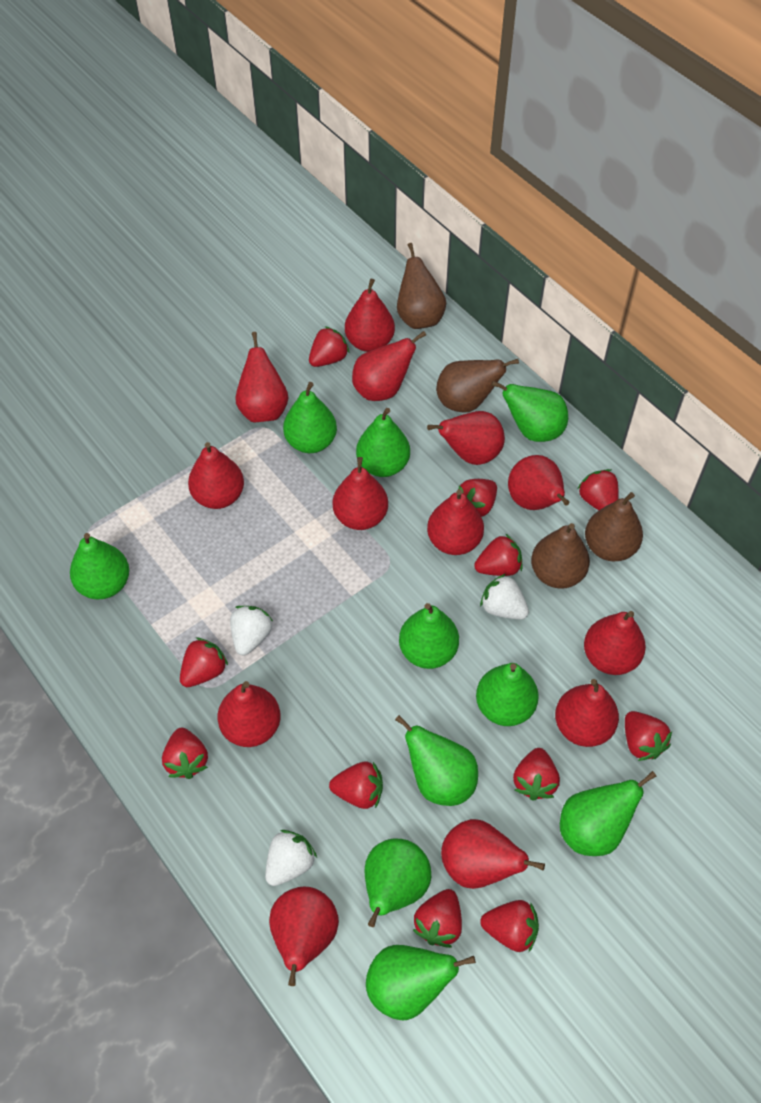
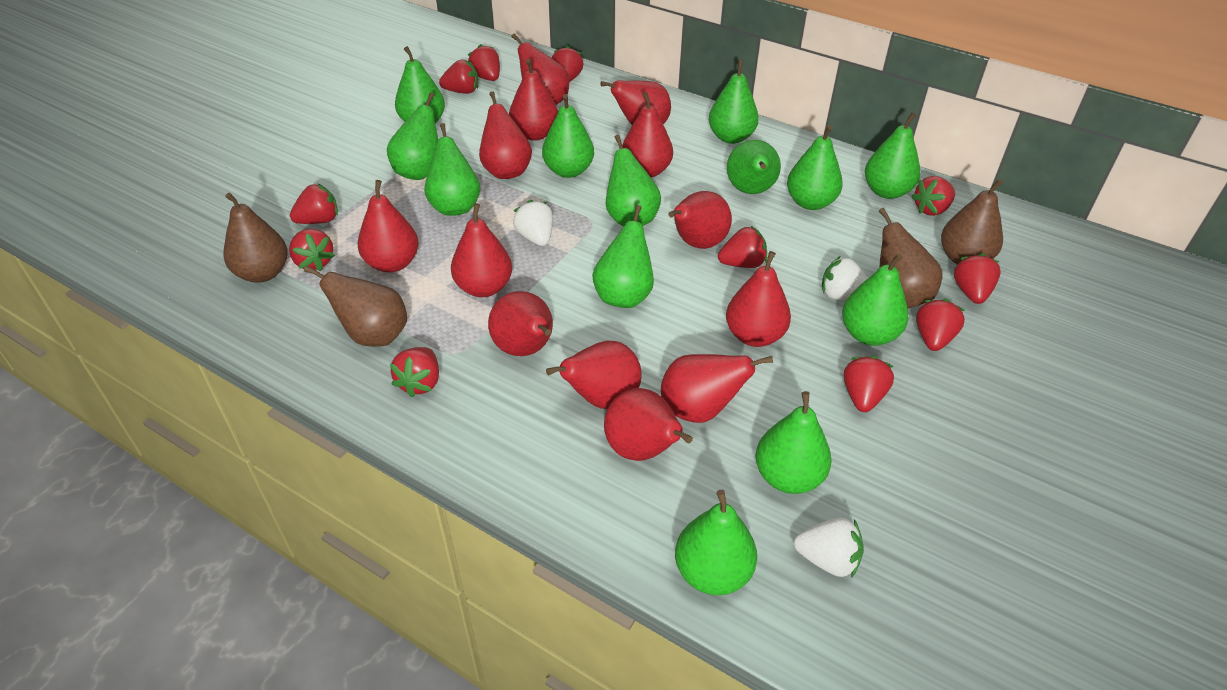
green pear: [70,533,129,600] [283,382,337,453] [356,408,410,477] [364,839,431,927] [366,945,476,1021] [395,715,478,806] [399,603,459,669] [476,663,539,726] [491,381,568,442] [560,771,656,856] = 10 -> [387,92,438,180] [395,46,445,124] [424,123,481,216] [542,94,594,178] [592,205,654,308] [606,135,661,226] [675,490,757,595] [709,60,759,144] [727,140,781,194] [755,391,832,494] [787,125,843,210] [842,254,908,346] [865,112,920,199] = 13

